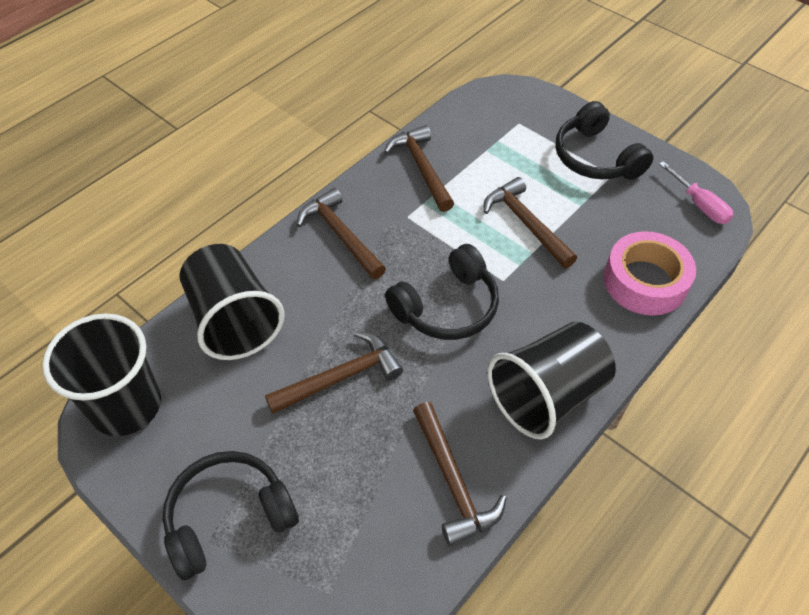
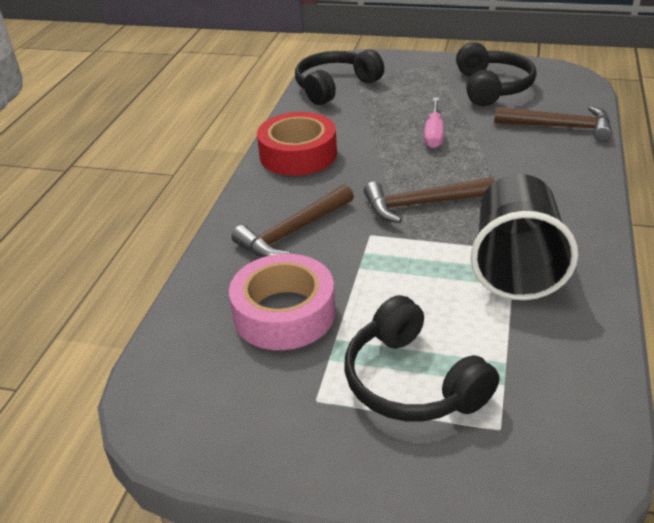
black cup: [42,313,161,436] [179,244,285,360] [487,322,616,440] = 3 -> [470,174,578,300] = 1
brown hammer: [265,331,403,414] [297,188,386,279] [384,125,454,212] [413,402,507,546] [484,177,577,268] = 5 -> [232,184,354,258] [364,177,495,223] [494,106,612,142] = 3
red tape: none = 0 -> [257,112,337,176] = 1

